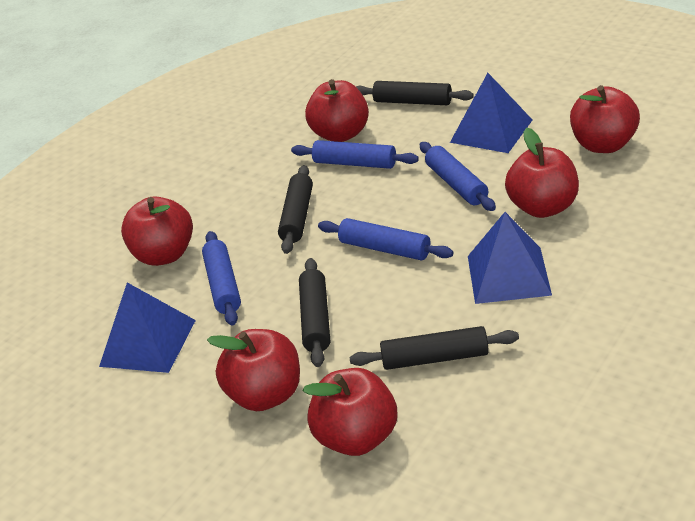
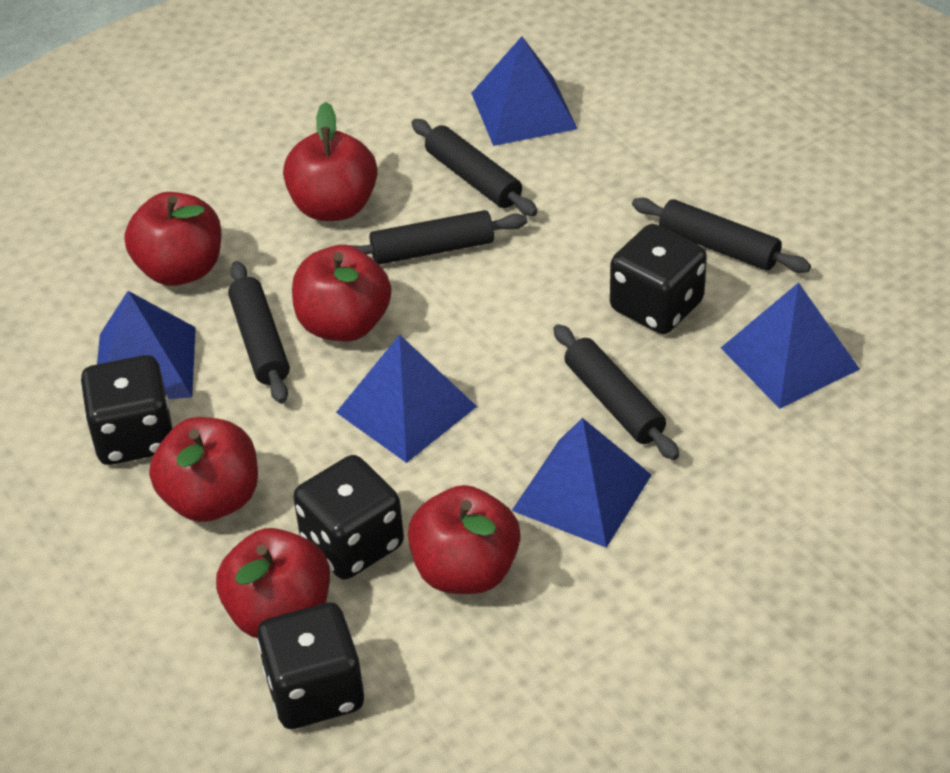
black dice: none = 0 -> [80,355,173,465] [257,602,364,729] [293,455,404,579] [610,224,707,334] = 4
black rolling pin: [278,165,313,254] [299,258,330,367] [350,326,519,370] [356,81,474,105] = 4 -> [228,261,290,404] [350,210,527,265] [411,119,538,216] [553,324,679,460] [632,198,811,273] = 5
blue pyramid: [99,283,196,373] [450,73,532,153] [468,212,552,304] = 3 -> [97,291,196,399] [336,334,477,463] [471,36,577,146] [512,418,652,548] [721,282,860,409] = 5
blue rolling pin: [202,231,241,326] [291,140,419,169] [318,218,453,260] [419,142,496,211] = 4 -> none = 0

